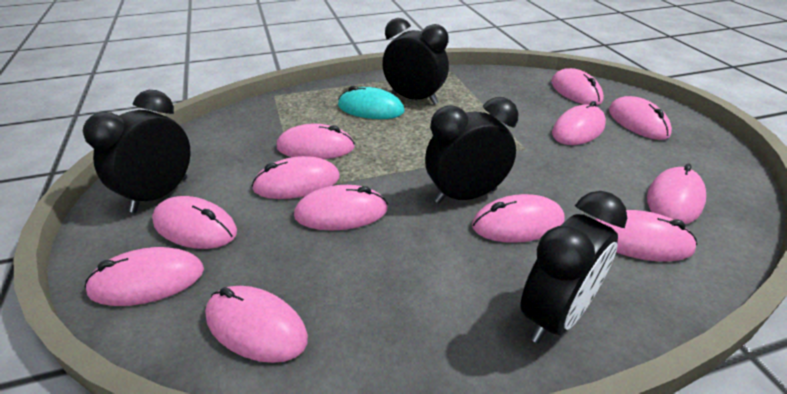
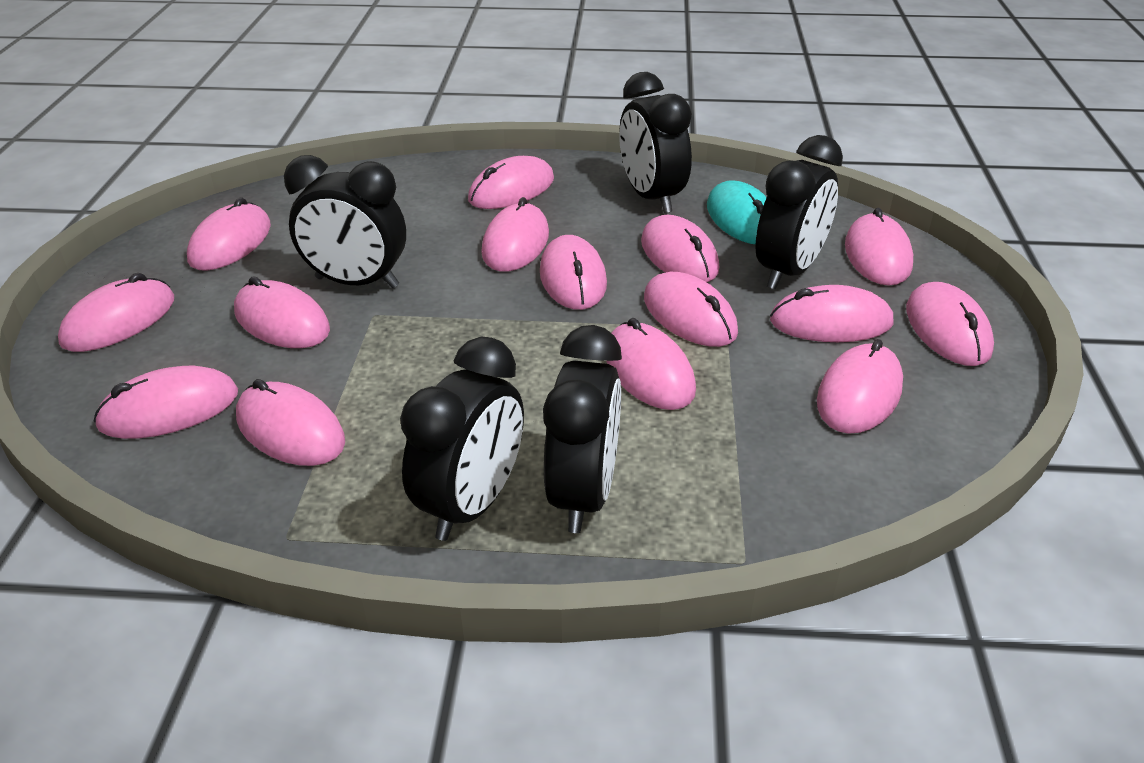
black clock: [83,90,190,213] [382,18,449,105] [425,97,518,203] [521,191,627,343] = 4 -> [284,155,406,288] [400,337,524,541] [543,325,622,533] [619,72,692,213] [755,135,843,290] = 5
pink mouse: [85,247,204,306] [152,196,237,249] [205,286,308,363] [252,156,340,199] [277,124,355,159] [294,185,388,230] [472,194,565,243] [551,68,604,105] [552,101,606,145] [595,210,697,262] [609,96,672,140] [647,164,706,224] = 12 -> [58,273,174,352] [94,366,238,439] [187,197,271,271] [234,276,330,348] [236,379,345,466] [468,156,554,209] [481,197,549,272] [540,235,607,310] [607,318,696,410] [641,215,719,282] [644,272,738,347] [770,285,894,342] [817,339,903,434] [845,208,913,285] [906,282,994,366] = 15

